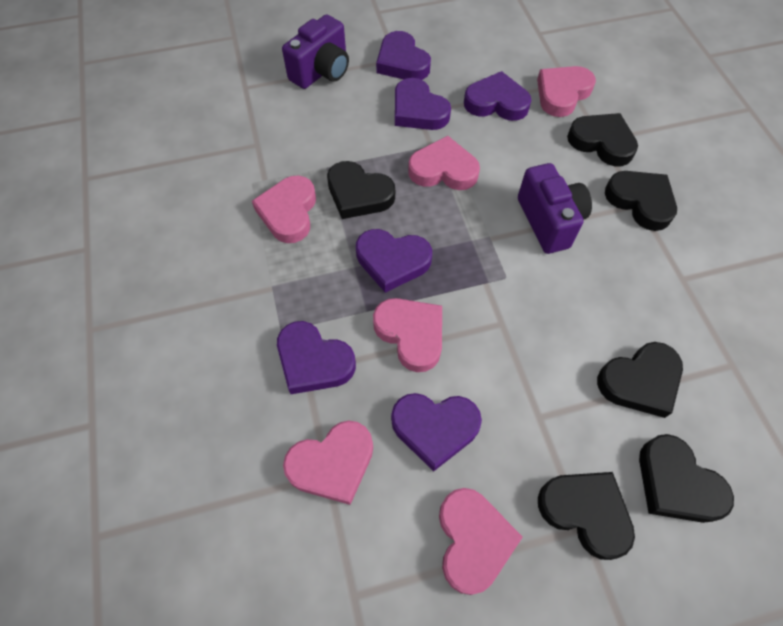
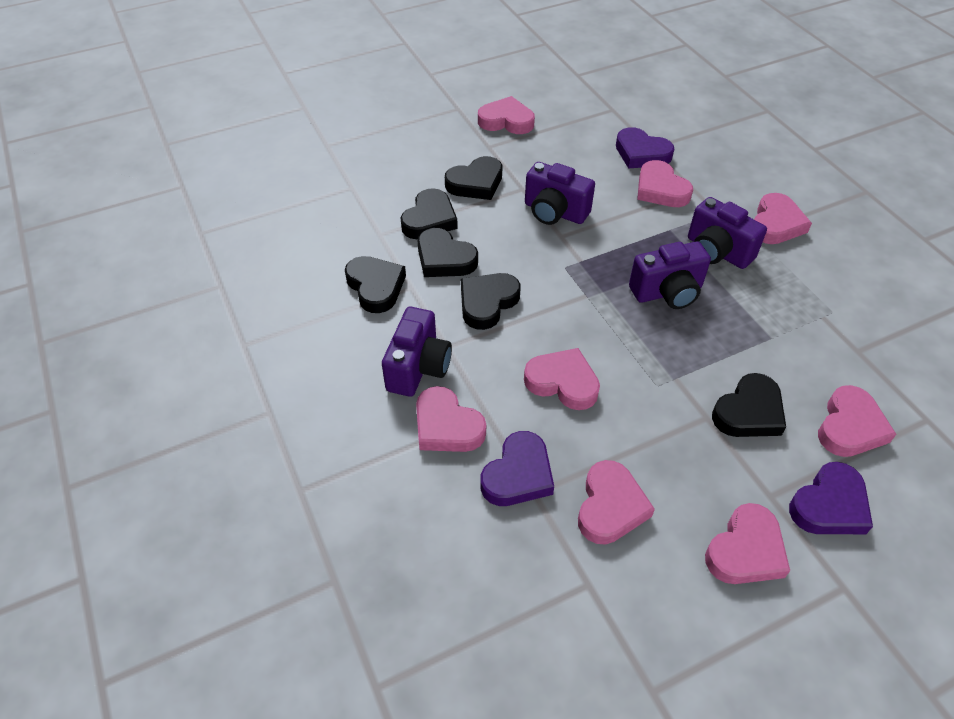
pink heart: [252,175,316,243] [283,421,373,505] [373,298,442,372] [408,136,480,190] [439,488,523,595] [537,66,596,117] = 6 -> [416,386,486,452] [478,96,535,134] [524,348,600,410] [578,460,655,544] [637,160,693,207] [705,503,790,584] [754,193,812,244] [818,385,896,457] = 8
purple camera: [282,14,349,89] [518,163,592,254] = 2 -> [382,307,452,397] [525,162,595,225] [629,242,711,309] [688,197,767,269] = 4
purple heart: [277,321,356,394] [356,229,432,293] [376,31,431,80] [391,393,482,471] [395,78,451,130] [464,71,532,121] = 6 -> [480,431,554,506] [616,127,674,169] [789,462,873,534] = 3

